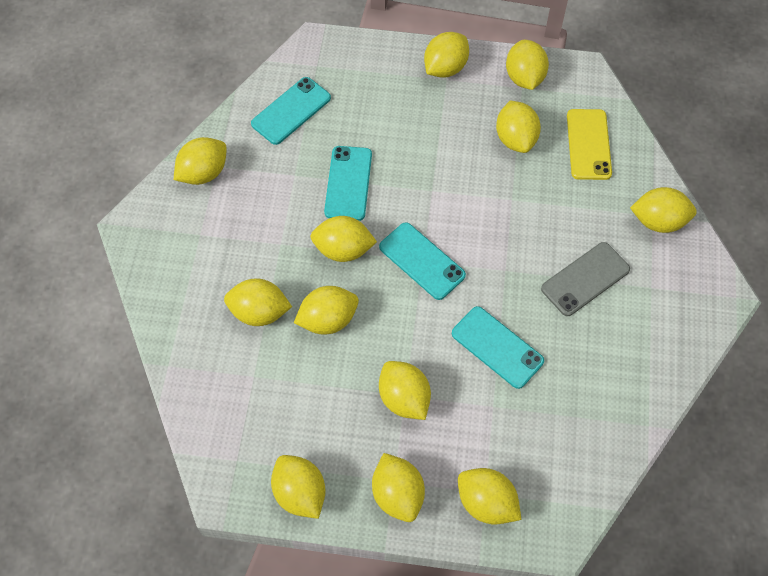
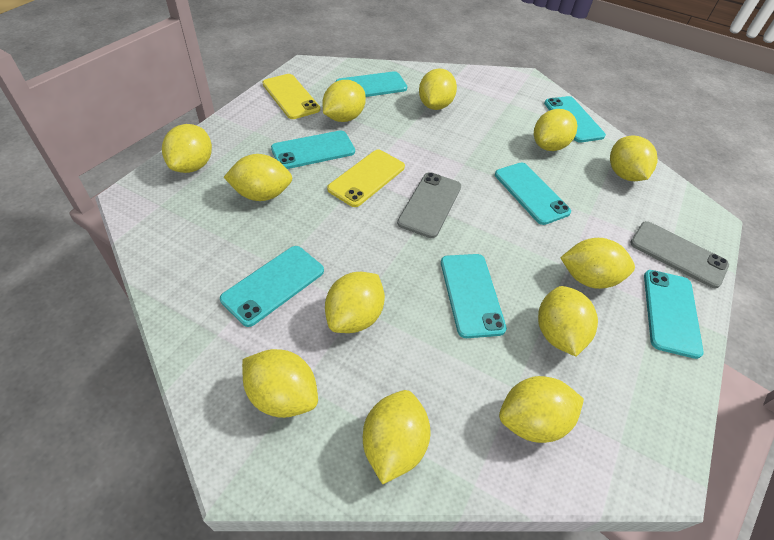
grey phone: [541,242,630,316] = 1 -> [397,172,461,238] [630,221,729,288] = 2
turquoise phone: [251,77,331,145] [324,146,372,221] [379,222,466,300] [452,306,544,389] = 4 -> [220,246,324,327] [271,130,355,169] [336,71,407,97] [441,254,507,338] [495,163,571,225] [544,96,606,143] [644,270,704,359] = 7
yellow phone: [567,109,612,180] = 1 -> [262,74,320,119] [327,150,405,207] = 2

